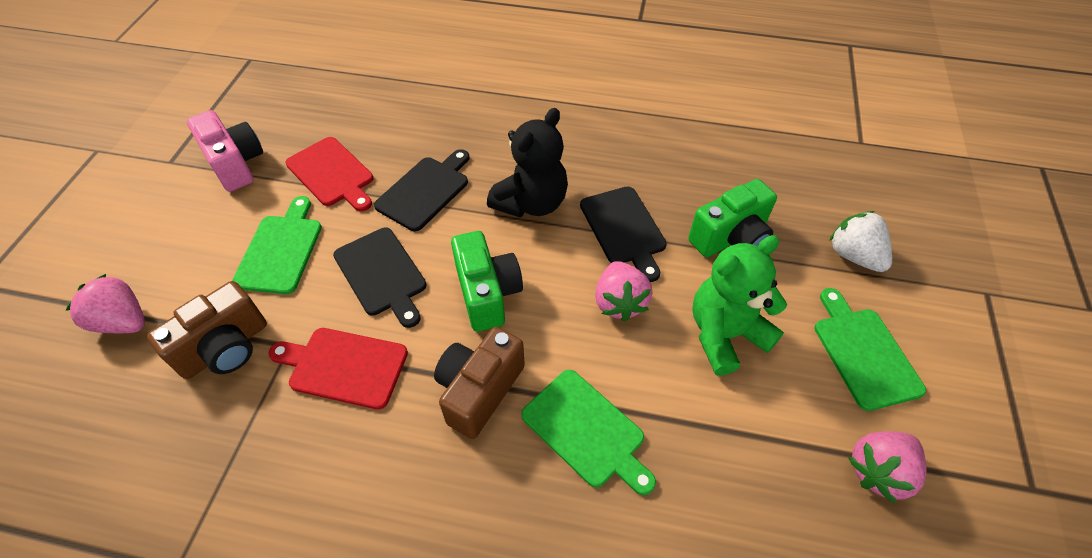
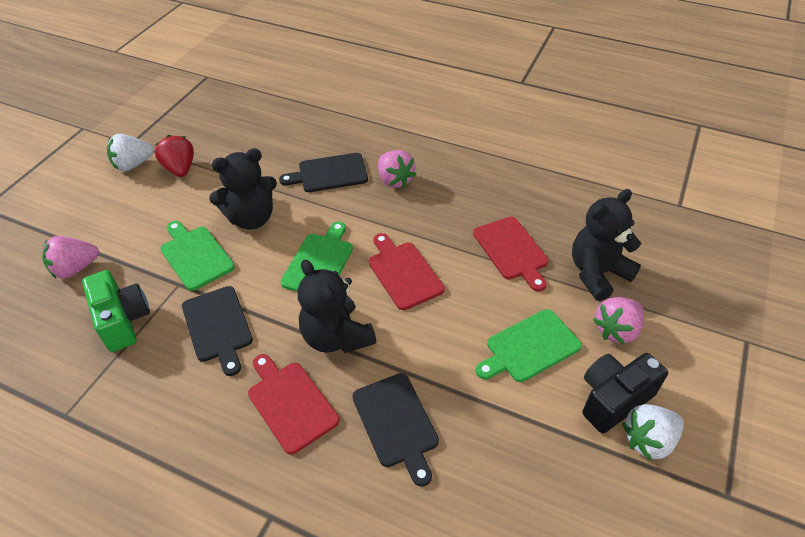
black camera: none = 0 -> [583,353,668,433] = 1
black teddy bear: [487,108,568,217] = 1 -> [209,148,277,229] [298,260,377,353] [572,189,641,301] = 3
brown camera: [147,281,267,379] [434,327,525,439] = 2 -> none = 0
green camera: [451,231,523,332] [688,179,777,257] = 2 -> [82,270,150,352] = 1
green teddy bear: [692,235,787,376] = 1 -> none = 0
pink camera: [187,110,263,192] = 1 -> none = 0
red cutting board: [268,328,408,409] [285,137,373,211] = 2 -> [248,354,339,454] [369,233,445,310] [473,217,548,292] = 3
red strawberry: none = 0 -> [155,135,194,177] = 1
white strawberry: [829,211,892,272] = 1 -> [107,134,154,171] [622,404,684,461] = 2

